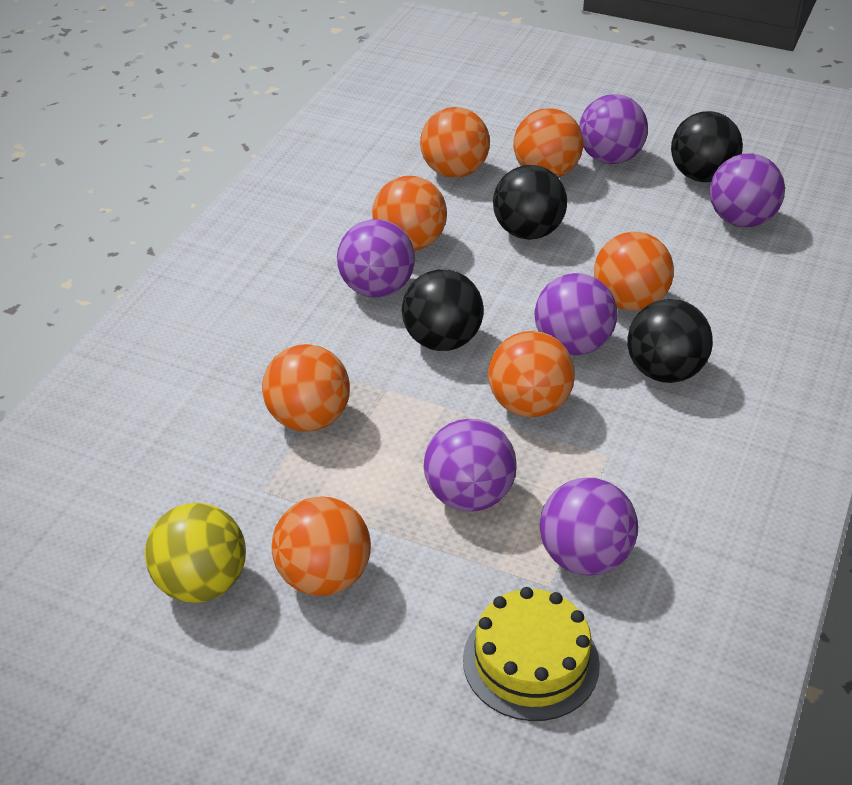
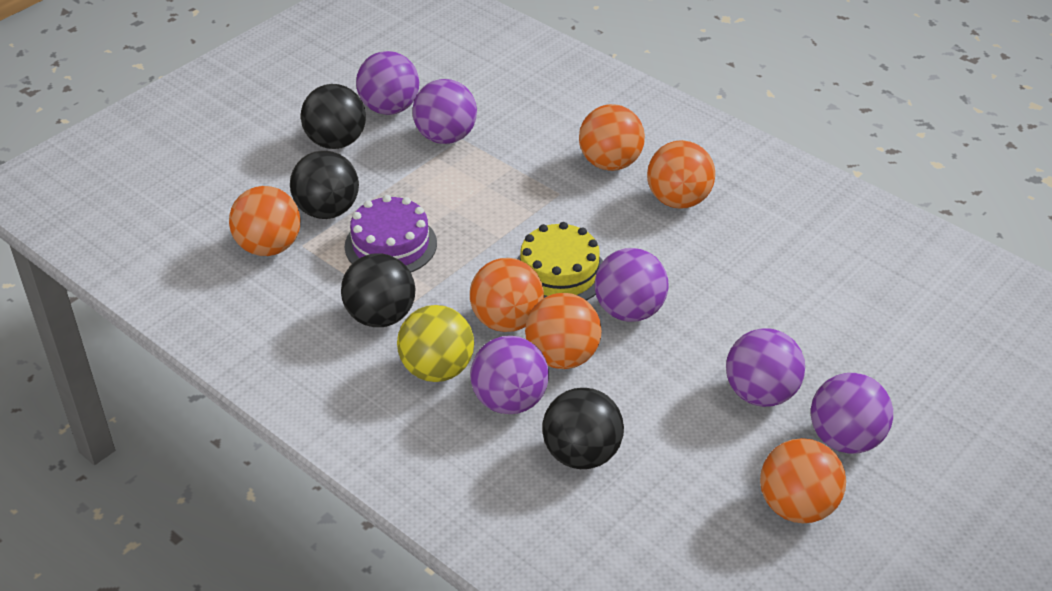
orange ball: [262,344,350,432] [272,496,371,596] [372,176,447,251] [420,107,490,178] [488,331,575,417] [514,108,583,178] [594,232,674,311] = 7 -> [229,186,301,256] [470,258,544,332] [525,293,602,369] [579,104,645,171] [647,140,715,209] [760,438,846,523] = 6
purple cake: none = 0 -> [345,195,437,272] = 1

